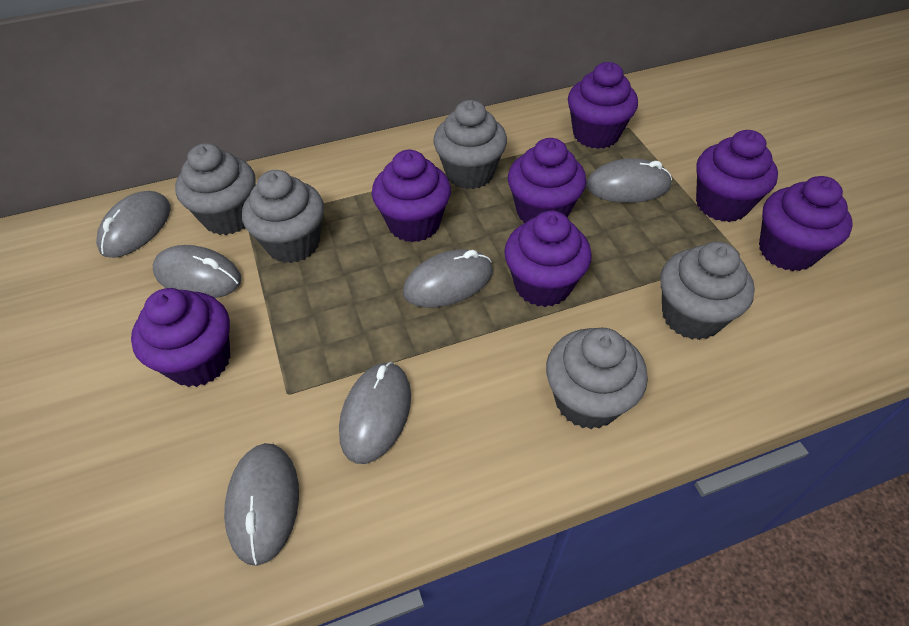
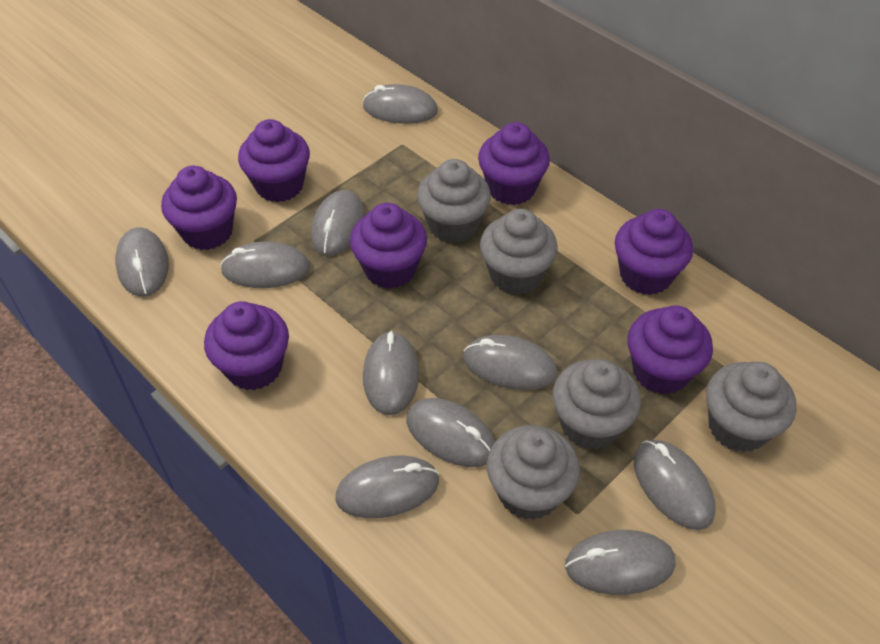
grey mouse: [96,191,170,258] [153,245,242,298] [224,443,299,566] [339,362,411,464] [403,249,493,308] [586,159,672,203] = 6 -> [115,227,169,297] [220,241,310,288] [311,190,365,256] [336,455,439,518] [363,84,438,124] [363,331,419,415] [407,398,495,467] [464,335,557,390] [565,530,676,595] [634,440,715,530] = 10

